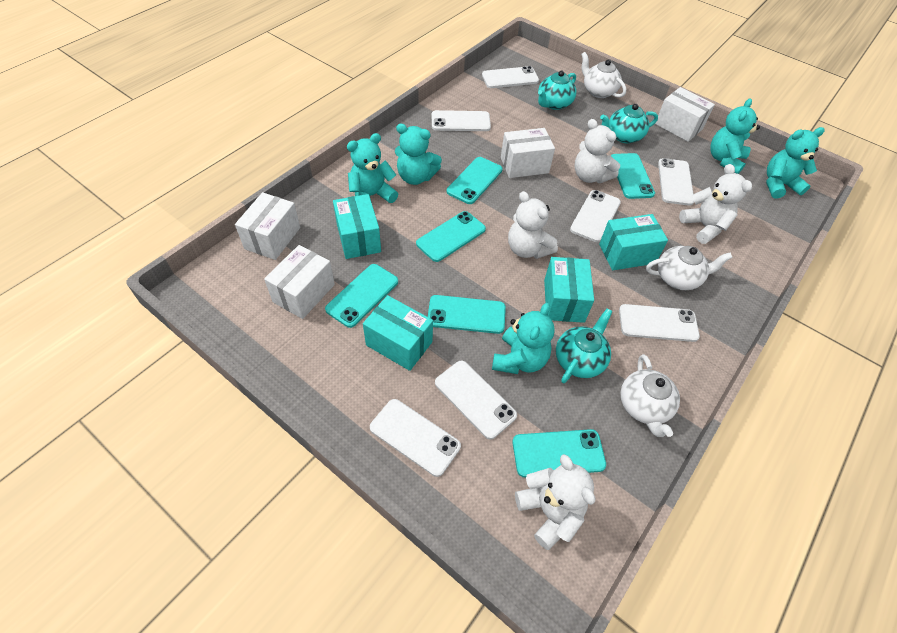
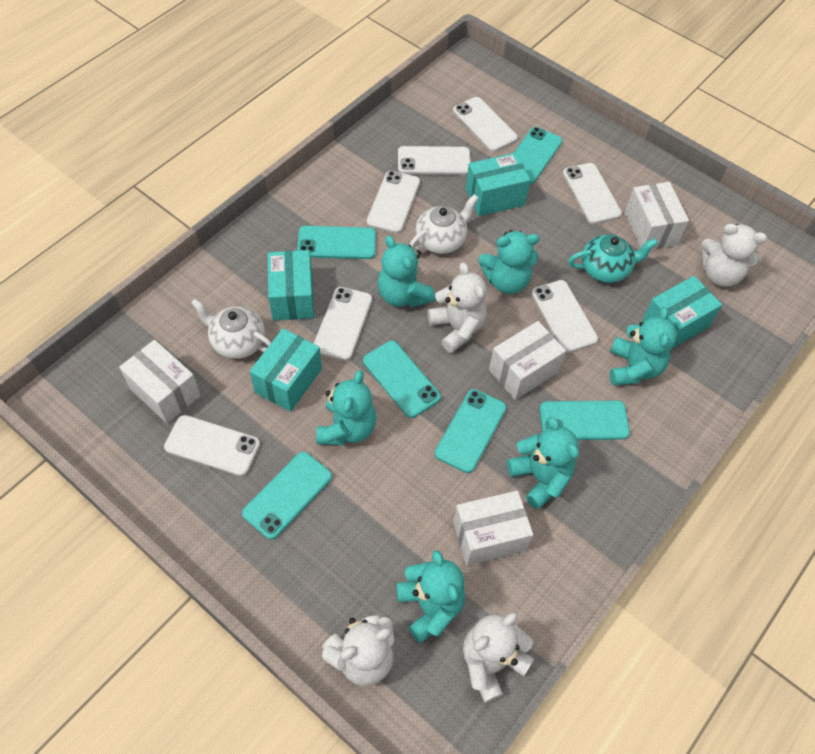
turquoise teapot: [538,70,577,110] [556,308,613,383] [600,104,658,143] = 3 -> [568,234,658,283] = 1
turquoise teddy bear: [347,133,398,203] [395,123,442,185] [492,303,555,374] [710,99,760,174] [766,127,825,199] = 5 -> [316,370,376,445] [377,236,435,308] [396,550,465,643] [479,230,540,294] [507,417,579,509] [610,307,677,386] = 6
white teapot: [581,52,626,98] [621,354,680,437] [646,246,733,290] = 3 -> [191,299,271,359] [410,194,479,254] = 2

